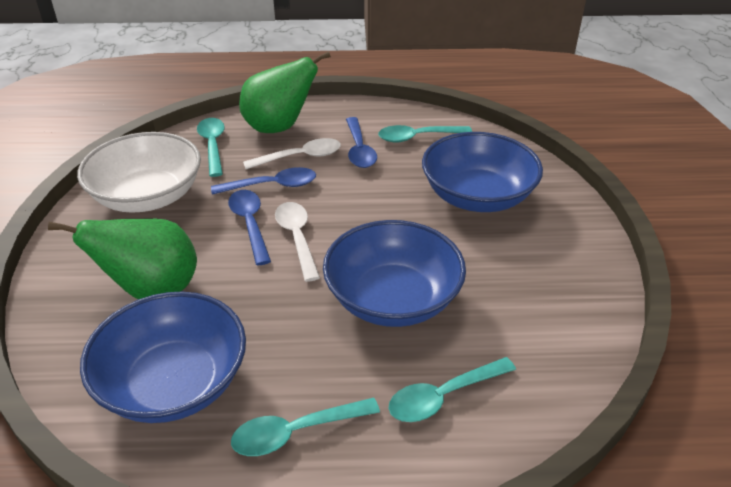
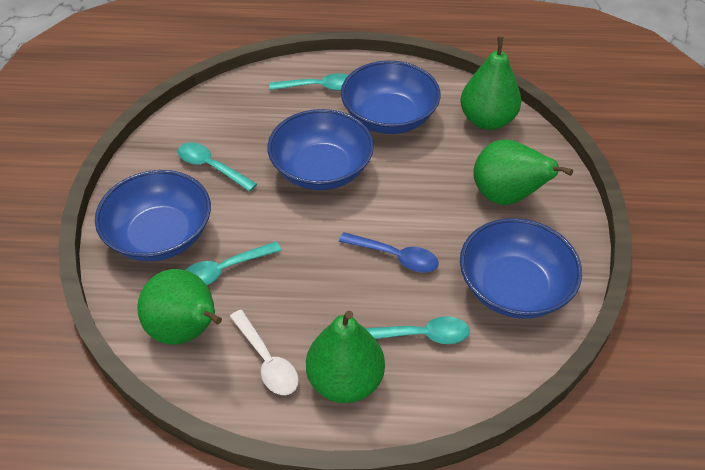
blue bowl: [80,292,246,423] [323,220,466,327] [422,132,543,212] = 3 -> [95,170,211,261] [268,109,374,190] [341,61,440,134] [460,218,582,319] = 4
blue spoon: [211,167,316,195] [228,190,271,265] [346,117,377,168] = 3 -> [339,232,439,273] = 1
green pear: [48,219,197,299] [239,51,331,133] = 2 -> [137,269,222,345] [306,311,385,403] [461,36,521,130] [473,139,573,205] = 4
white bowl: [77,132,201,213] = 1 -> none = 0
white spoon: [243,138,341,169] [275,202,320,282] = 2 -> [230,310,299,395] = 1

